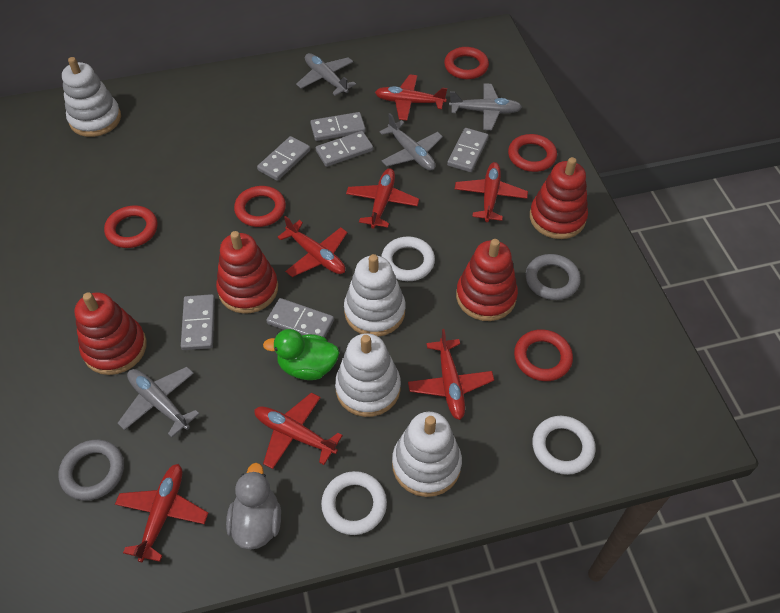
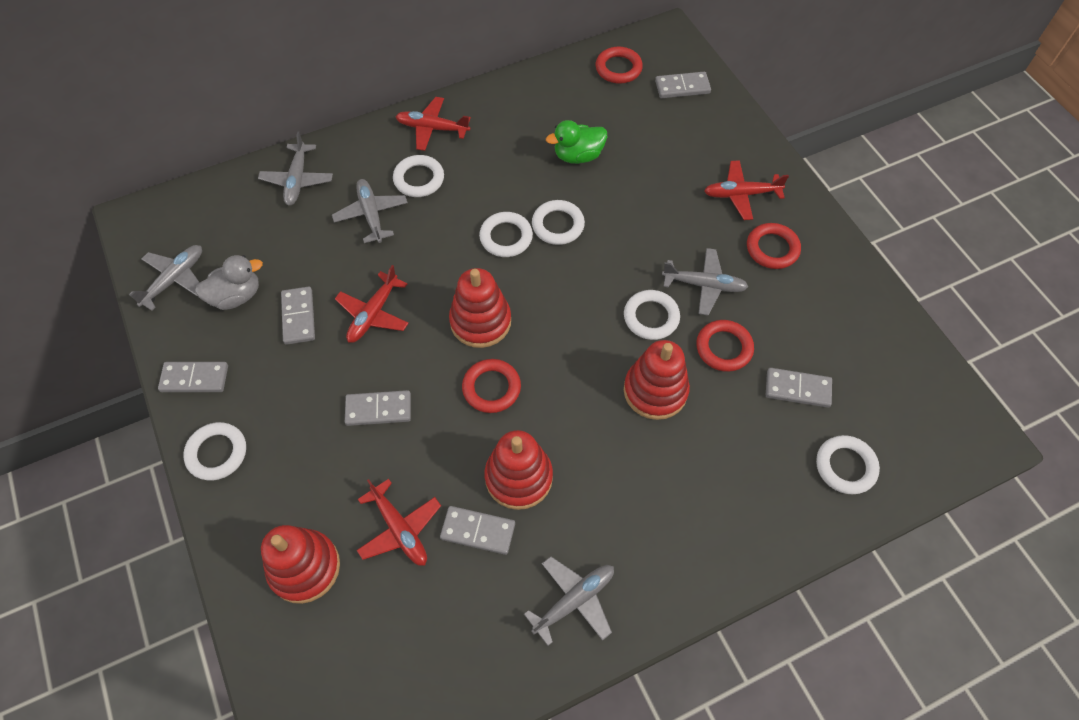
grey plane: [118,367,199,437] [296,53,356,96] [379,113,443,171] [449,83,522,130] = 4 -> [129,245,202,311] [258,131,333,206] [332,179,408,243] [524,556,614,646] [662,248,748,316] = 5
grey ring: [58,440,124,501] [526,254,581,300] = 2 -> none = 0
red plane: [115,464,208,562] [254,393,343,469] [277,216,347,277] [346,168,419,229] [375,74,447,121] [408,329,494,420] [455,162,528,222] = 7 -> [335,265,409,343] [357,479,441,566] [395,97,471,151] [704,160,789,220] = 4
red ring: [104,205,158,248] [234,186,286,227] [444,47,489,79] [508,134,557,172] [514,329,573,381] = 5 -> [462,359,521,413] [595,47,643,84] [696,320,754,372] [747,223,801,269] = 4
white ring: [321,471,387,535] [381,236,435,281] [532,416,596,475] = 3 -> [183,422,246,480] [393,155,444,197] [479,212,533,257] [532,200,585,245] [624,290,680,340] [816,435,880,494] = 6
white stacking toy: [62,57,121,137] [335,333,401,417] [344,254,406,337] [392,412,462,497] = 4 -> none = 0

